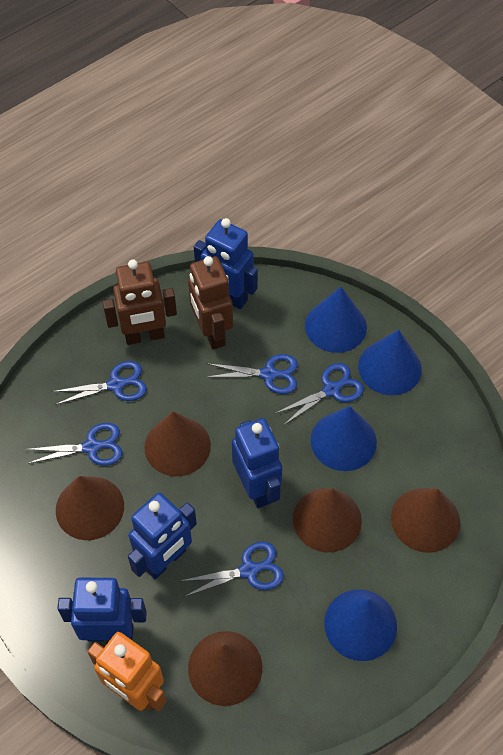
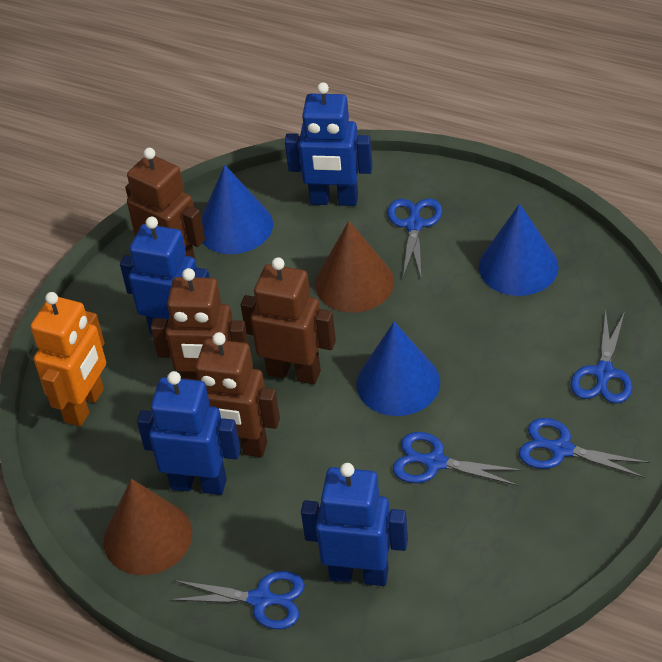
blue cone: [305,287,367,353] [311,406,377,471] [324,590,397,661] [358,329,422,395] = 4 -> [201,165,273,254] [356,322,440,416] [479,204,559,296] = 3
brown cone: [56,476,124,540] [144,411,211,477] [188,631,262,706] [293,488,362,553] [391,488,460,553] = 5 -> [103,479,192,575] [315,221,394,313] = 2
brown robot: [103,259,177,345] [188,256,233,350] = 2 -> [125,148,205,266] [151,268,249,380] [182,332,280,457] [241,257,336,384] = 4

